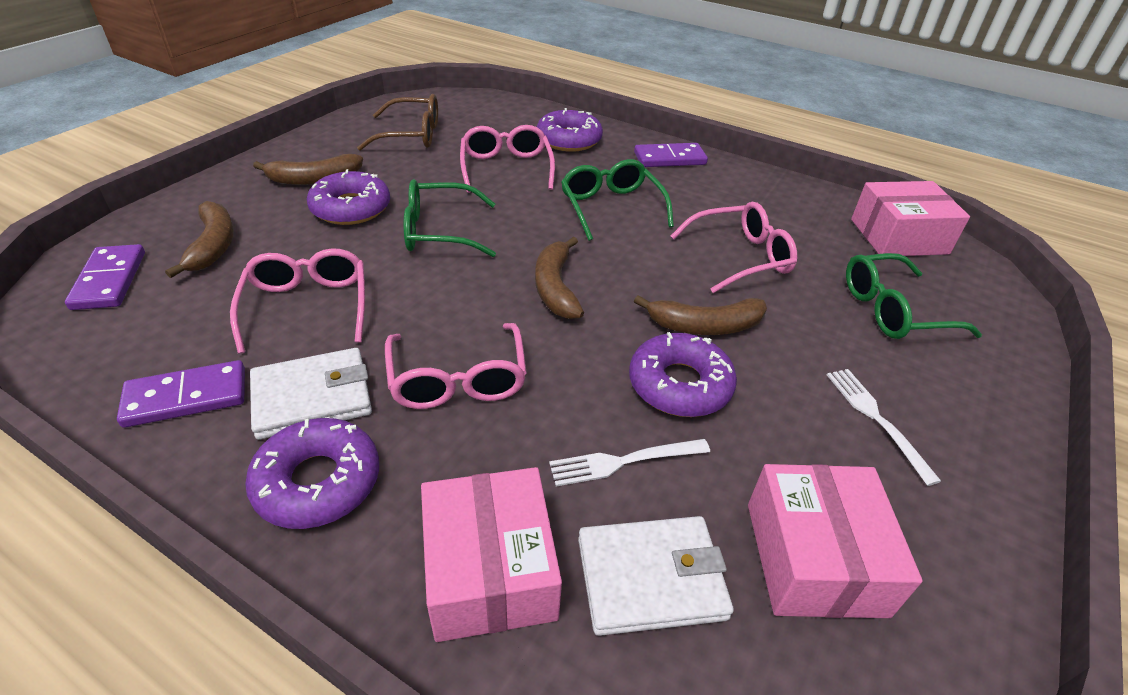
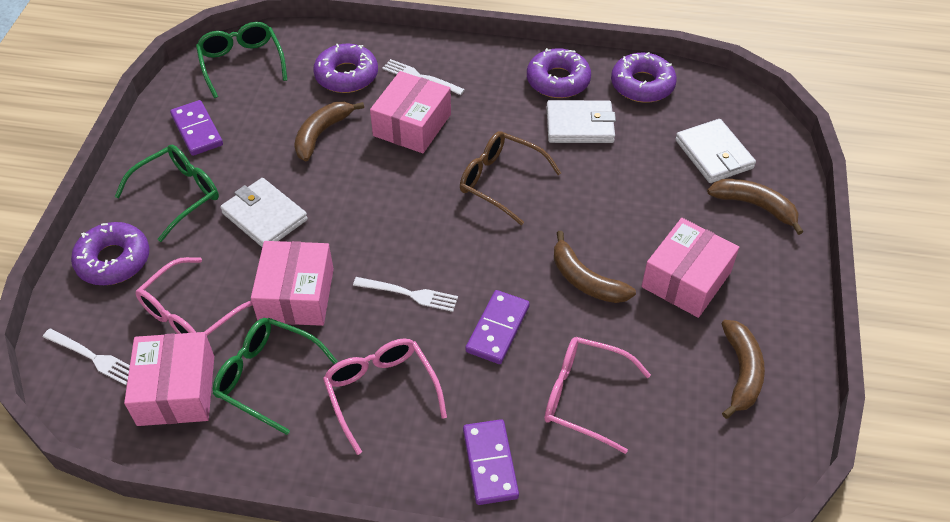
pink box: [421,467,562,642] [748,464,923,618] [851,181,970,256] = 3 -> [124,332,214,426] [251,241,334,326] [370,71,451,153] [642,218,739,318] = 4
pink glasses: [230,248,365,354] [385,323,527,409] [460,125,555,193] [670,202,797,293] = 4 -> [135,257,253,336] [323,338,447,455] [544,337,651,454] = 3
white fork: [549,439,710,486] [827,369,941,486] = 2 -> [43,328,130,385] [353,277,458,312] [382,59,465,95] = 3
white wallet: [250,348,372,440] [578,516,734,636] = 2 -> [220,178,308,247] [546,100,616,143] [675,119,756,183] = 3

